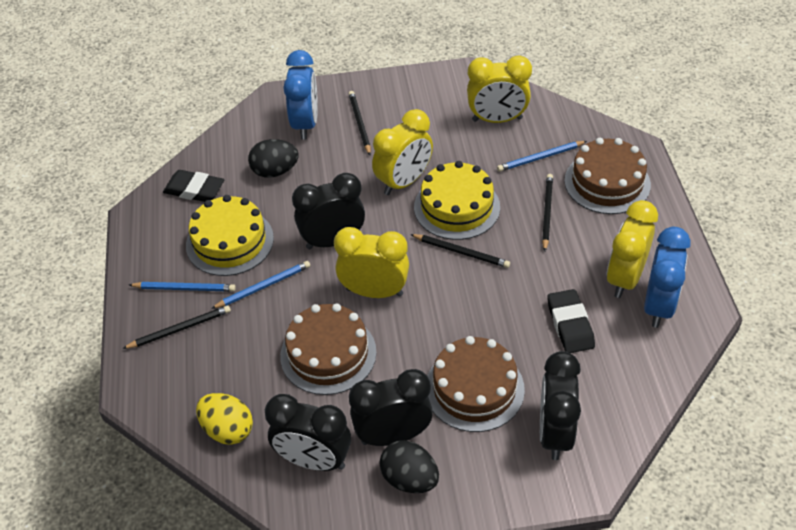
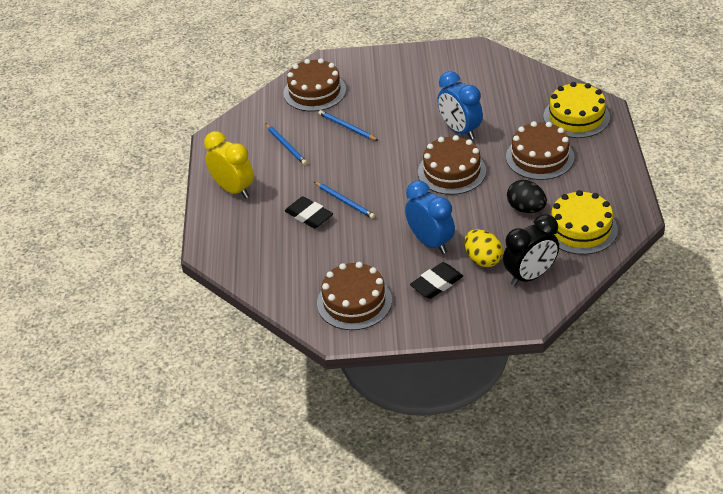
black clock: [265,394,351,471] [292,173,365,249] [349,369,433,446] [540,351,581,460] = 4 -> [503,214,559,286] = 1
black egg: [248,139,299,178] [380,440,439,493] = 2 -> [507,180,547,213] = 1
black pencil: [122,305,231,349] [349,91,371,155] [410,234,510,268] [542,174,553,252] = 4 -> none = 0
brown cake: [280,303,377,395] [427,336,525,432] [565,138,651,214] = 3 -> [284,58,346,111] [317,262,392,330] [418,135,486,195] [506,121,574,180] = 4
yellow clock: [334,227,409,298] [372,109,433,195] [467,56,532,123] [607,200,658,298] = 4 -> [204,131,254,198] = 1

